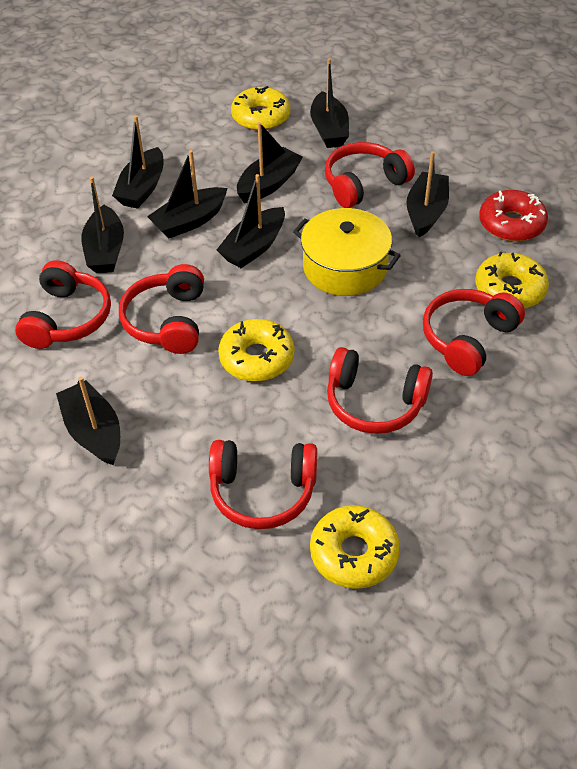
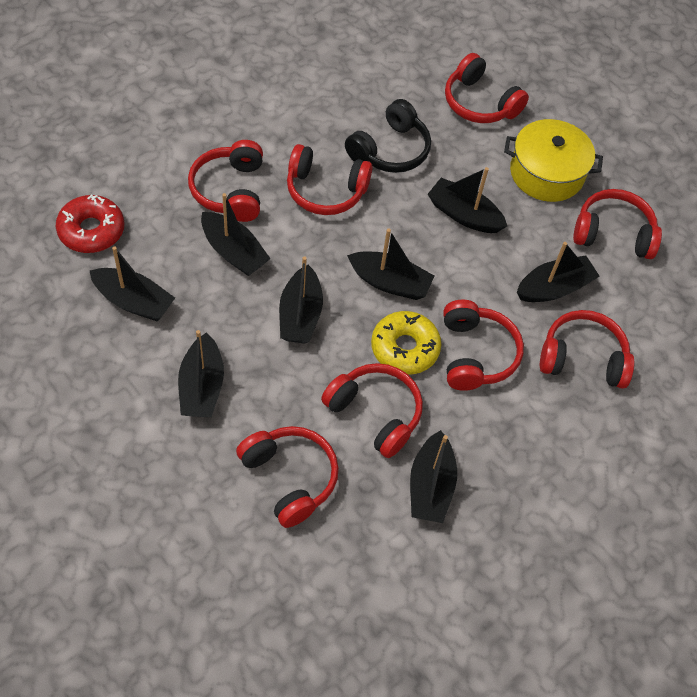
black headphones: none = 0 -> [345,99,431,173] = 1
red headphones: [15,260,111,349] [119,264,204,354] [209,440,317,529] [325,142,415,208] [327,347,433,434] [423,289,525,376] = 6 -> [188,140,263,222] [236,426,339,528] [287,144,373,215] [321,363,423,458] [443,300,524,391] [445,53,529,123] [540,310,635,389] [573,189,662,259] = 8
yellow donut: [218,319,294,382] [231,86,290,131] [310,505,400,589] [475,251,549,309] = 4 -> [371,311,441,374] = 1

